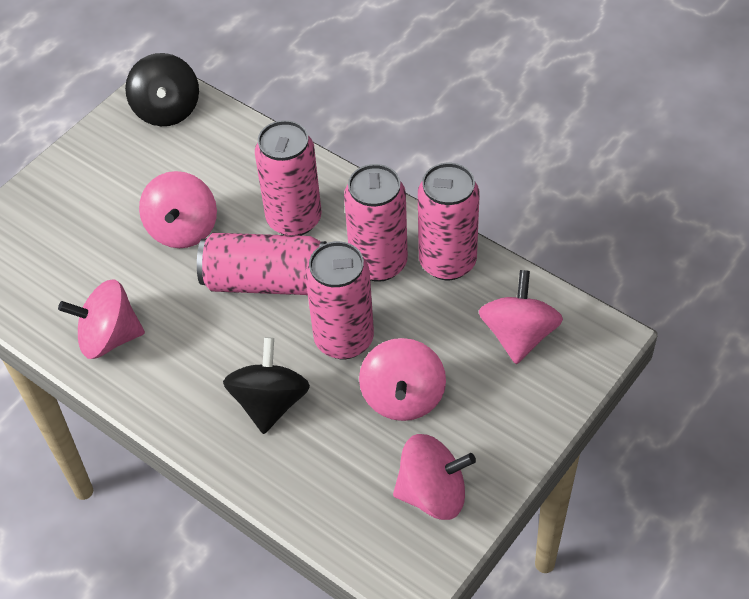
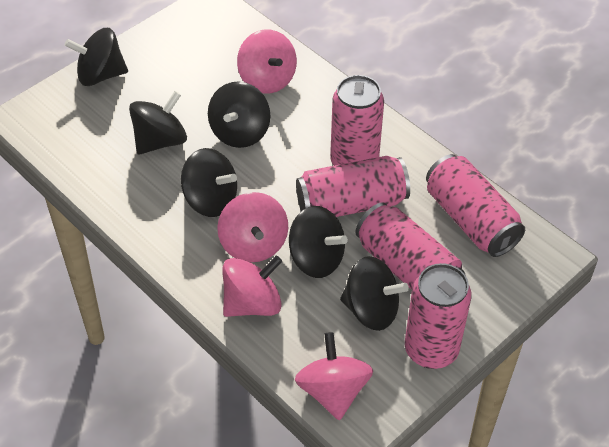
black spinning top: [125,53,199,126] [223,337,310,434] = 2 -> [65,28,128,86] [129,91,187,155] [181,148,237,217] [208,81,270,148] [289,206,348,278] [340,256,409,331] = 6
pink spinning top: [58,280,145,359] [139,171,217,248] [359,338,446,421] [393,434,476,520] [479,270,563,364] = 5 -> [217,192,288,262] [222,256,282,317] [237,30,297,93] [295,332,373,421] = 4

